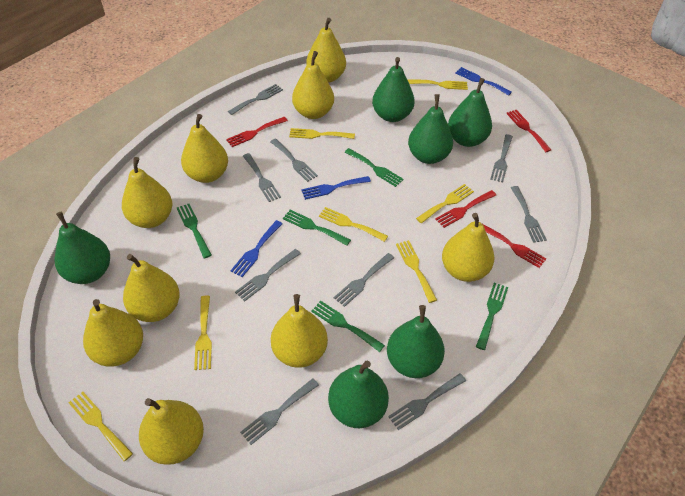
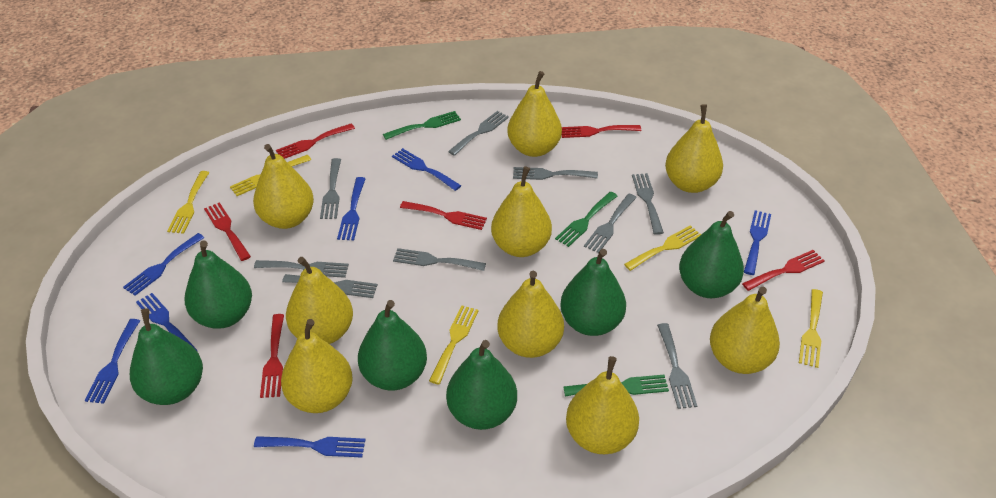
blue fork: [230,220,283,277] [301,176,371,200] [455,67,512,96] = 3 -> [84,319,140,404] [123,233,204,296] [136,293,198,351] [254,436,365,458] [337,177,366,241] [392,148,461,191] [744,210,771,275] = 7
green fork: [177,204,212,259] [283,210,351,246] [311,301,385,352] [345,148,404,187] [476,283,508,350] = 5 -> [383,111,461,140] [555,192,617,247] [563,375,669,396] = 3
red fork: [226,117,288,147] [435,190,496,228] [483,224,546,268] [506,110,551,152] = 4 -> [204,202,251,261] [260,314,284,398] [276,124,355,159] [400,201,487,230] [562,125,641,138] [742,250,824,291] = 6
yellow fork: [69,392,133,461] [194,295,212,370] [289,128,355,139] [319,207,388,242] [396,240,437,303] [408,80,468,90] [416,184,474,223] = 7 -> [167,171,210,234] [230,155,311,196] [429,305,479,384] [624,225,701,271] [799,289,823,368] = 5

